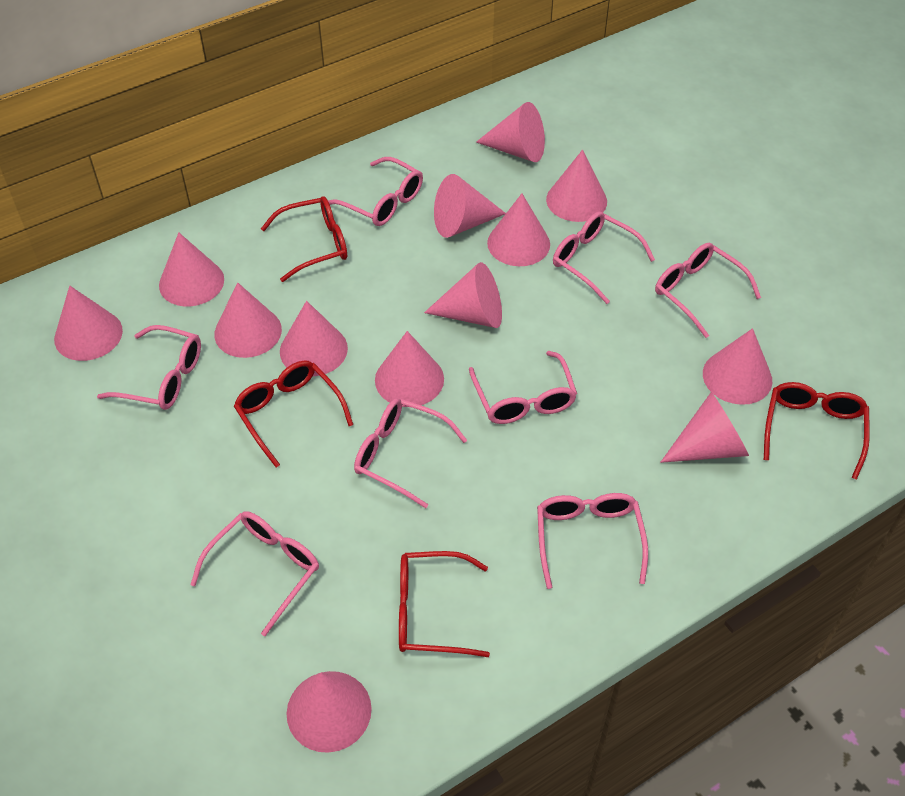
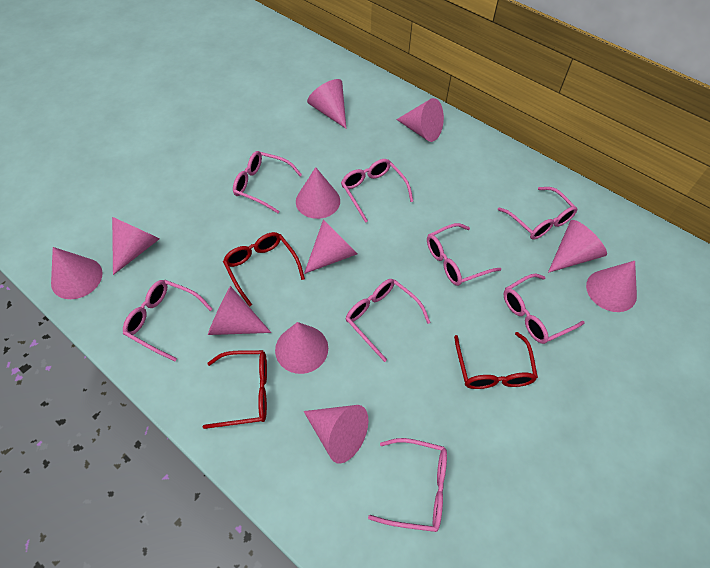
pink cone: [54,286,123,361] [159,232,224,306] [214,282,282,358] [280,301,348,376] [286,671,372,753] [375,331,444,407] [424,262,502,328] [434,174,506,238] [476,102,545,162] [487,193,550,266] [546,150,607,222] [661,392,749,463] [703,328,772,405] = 13 -> [51,247,103,299] [112,217,160,275] [208,286,271,335] [275,322,328,374] [296,167,340,219] [303,405,368,464] [304,220,358,274] [307,79,346,128] [396,98,444,142] [548,220,607,273] [586,261,637,312] = 11
red glasses: [234,360,353,467] [261,196,347,282] [399,551,490,657] [764,382,870,480] = 4 -> [203,350,267,429] [223,232,305,307] [454,332,538,389] = 3

